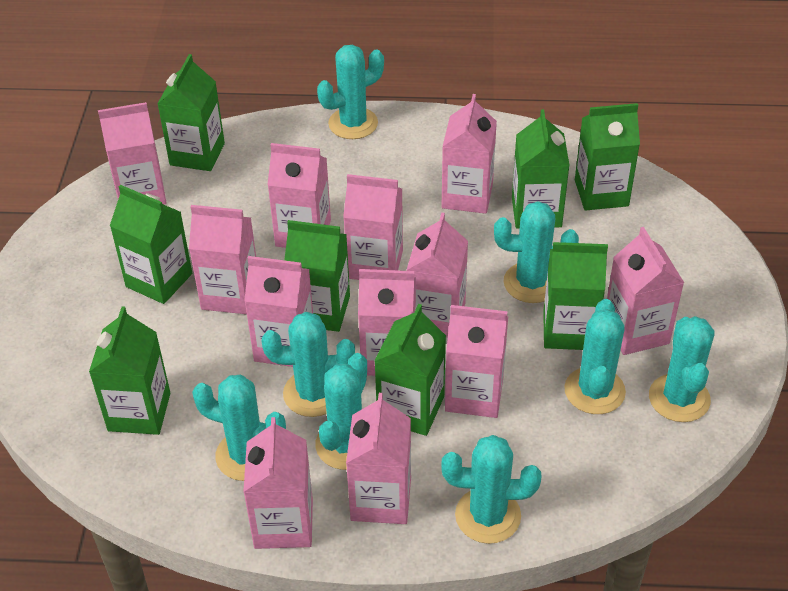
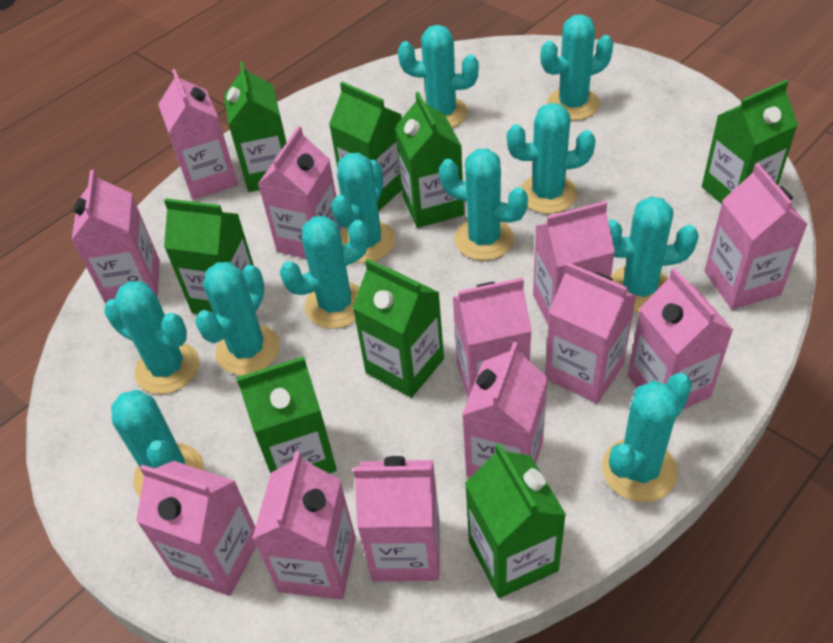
turquoise cactus: [192,375,286,481] [262,312,355,417] [315,353,367,470] [317,45,384,139] [442,435,541,544] [494,201,579,303] [564,299,626,414] [649,316,714,422] = 8 -> [104,281,199,394] [111,390,204,497] [195,262,280,375] [280,216,369,329] [331,153,396,263] [398,25,479,128] [439,149,528,261] [507,103,596,214] [540,14,613,121] [602,373,692,502] [608,196,699,313] = 11

